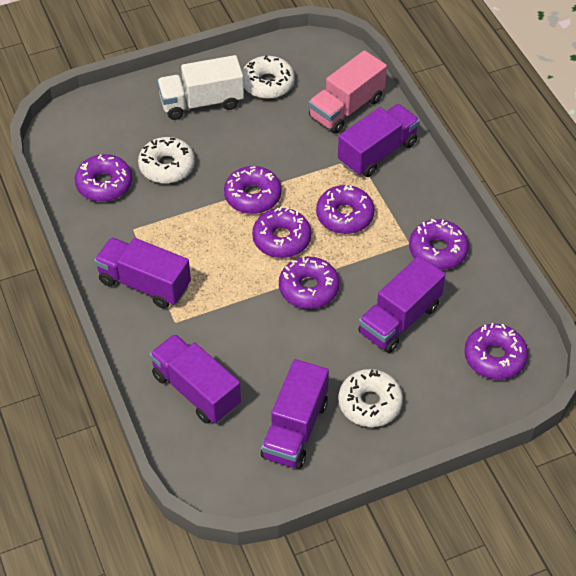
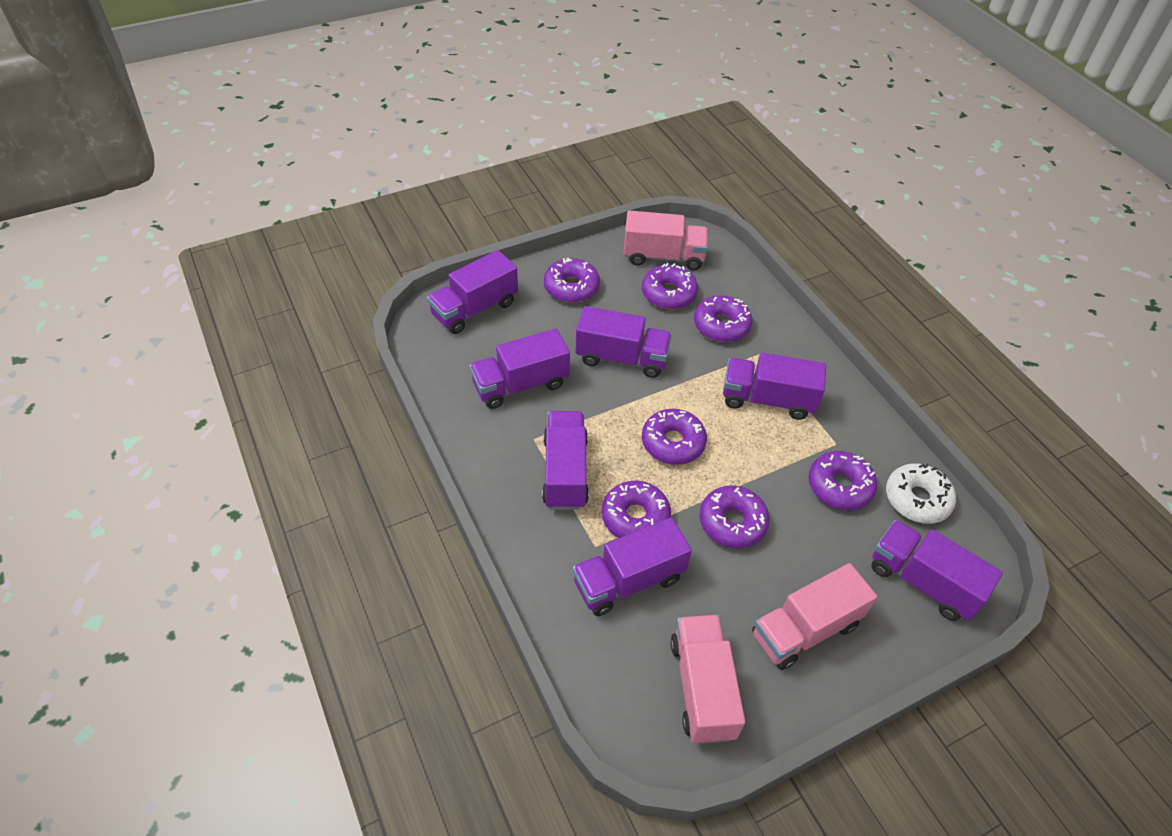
pink truck: [308,50,387,134] = 1 -> [624,211,708,270] [670,615,745,744] [752,563,877,670] = 3
purple truck: [94,237,191,309] [149,334,241,424] [261,359,329,469] [338,104,420,177] [358,256,446,353] = 5 -> [427,250,518,334] [469,328,570,409] [542,411,589,510] [573,518,692,616] [576,306,672,378] [723,353,826,420] [871,520,1003,621] = 7
white donut: [138,137,195,183] [242,55,295,99] [338,369,403,427] = 3 -> [886,463,956,524] = 1
white truck: [157,55,244,120] = 1 -> none = 0

